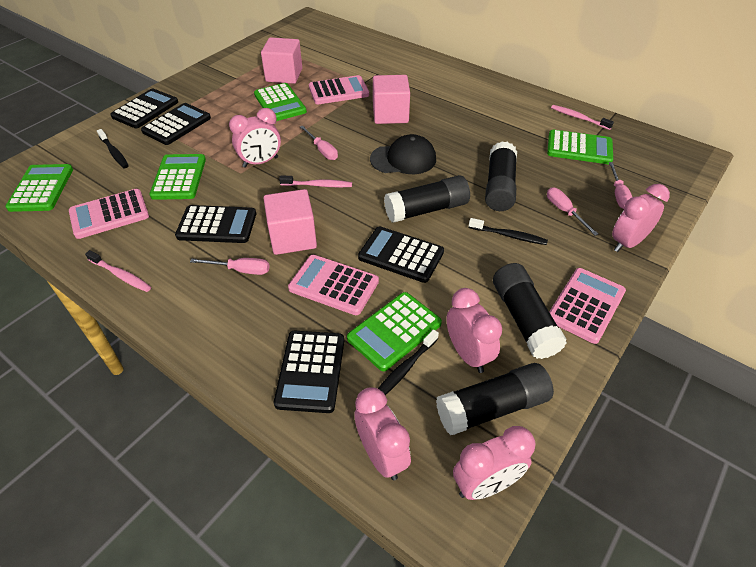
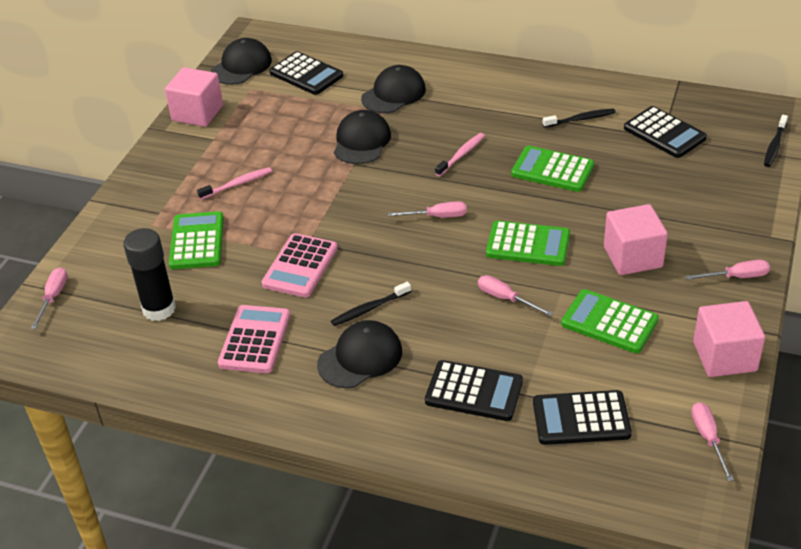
black calculator: [110,89,178,128] [141,103,211,145] [175,205,256,243] [274,331,344,413] [358,226,444,283] = 5 -> [270,51,343,95] [425,360,523,421] [533,390,632,445] [624,106,707,158] = 4
black cap: [370,134,436,174] = 1 -> [211,38,272,85] [317,320,402,388] [334,110,391,164] [361,65,426,113] = 4
black glue stick: [384,175,470,223] [436,363,554,435] [485,141,517,211] [493,263,567,359] = 4 -> [123,228,176,321] = 1
green calculator: [5,164,73,212] [149,154,206,200] [254,83,307,121] [347,292,442,371] [547,130,613,164] = 5 -> [169,211,224,269] [486,221,570,266] [511,146,594,192] [561,289,659,353] = 4
pink calculator: [69,189,149,239] [288,255,379,315] [309,75,369,104] [549,268,626,344] = 4 -> [218,305,290,373] [261,233,338,298] = 2
pink clock: [229,108,281,168] [354,387,411,480] [446,288,502,373] [453,426,535,500] [612,184,670,252] = 5 -> none = 0
pink screwdriver: [190,258,269,275] [300,125,338,160] [547,187,598,236] [609,162,632,209] = 4 -> [31,267,68,329] [388,201,467,217] [478,275,553,316] [685,260,770,280] [691,402,734,481] = 5
pink toothbrush: [85,250,151,292] [279,175,352,187] [551,105,614,130] = 3 -> [197,167,272,200] [435,133,485,176] = 2

